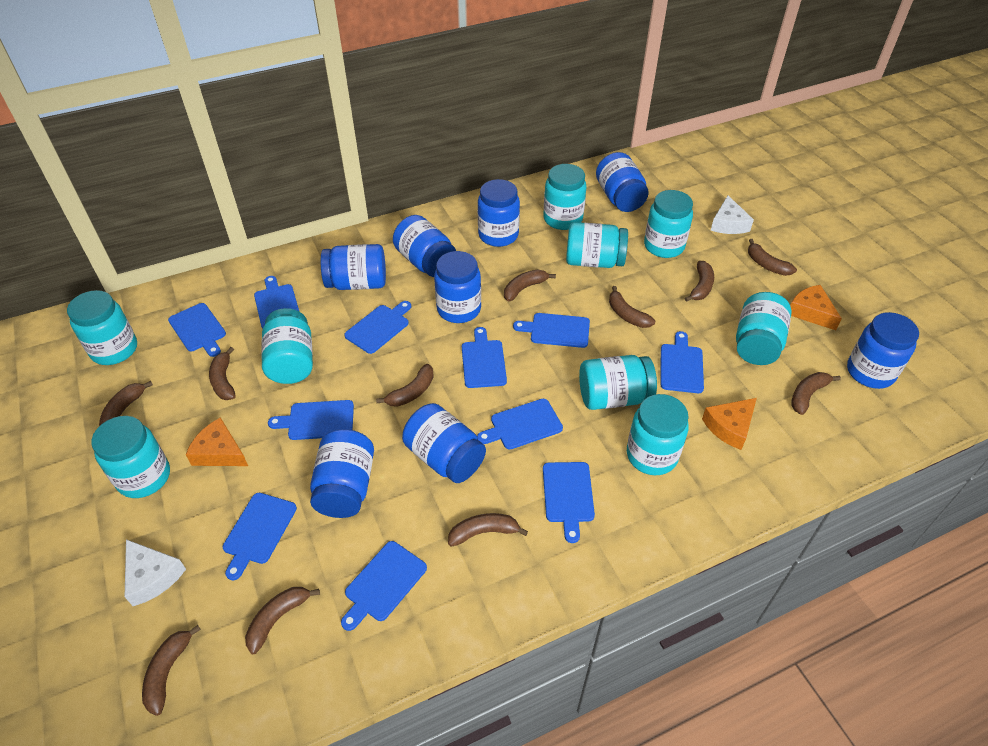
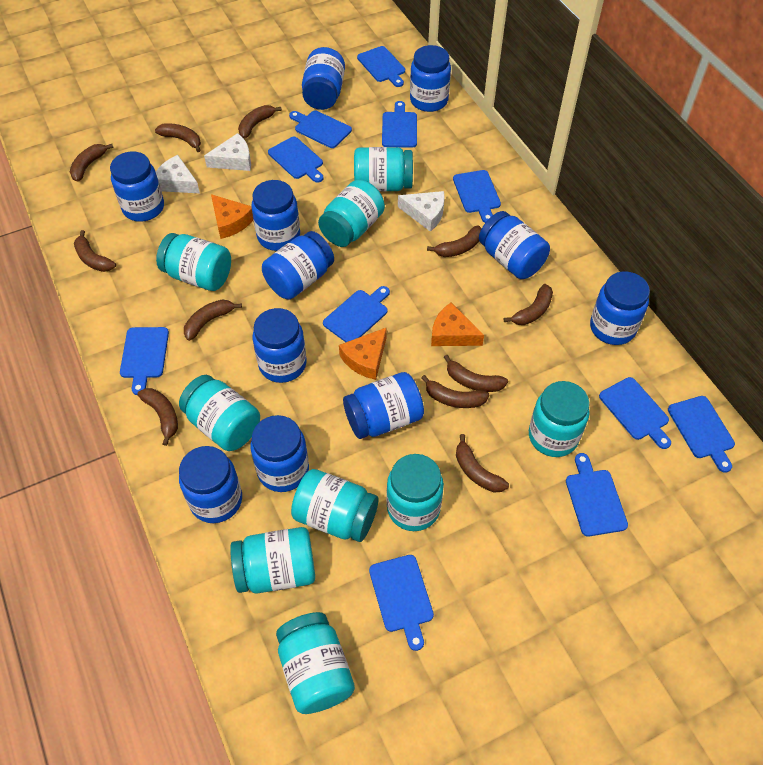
blue jar: [310,429,374,518] [321,244,386,290] [393,215,456,277] [402,403,486,483] [434,251,481,323] [478,179,520,247] [596,152,649,212] [847,312,919,389] = 8 -> [110,151,164,222] [179,446,242,523] [250,415,309,492] [252,180,300,251] [253,308,307,383] [262,231,334,300] [302,47,345,110] [343,372,424,439] [410,45,451,112] [479,211,550,279] [590,271,650,345] = 11
white cheese: [125,539,186,606] [710,195,754,234] = 2 -> [156,155,200,193] [204,133,251,171] [398,191,445,232] = 3

